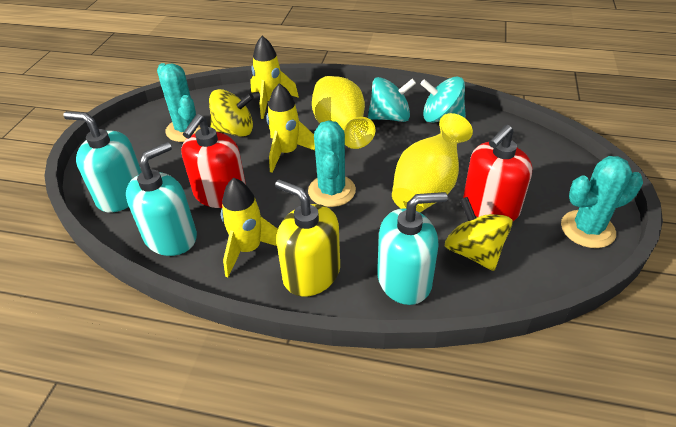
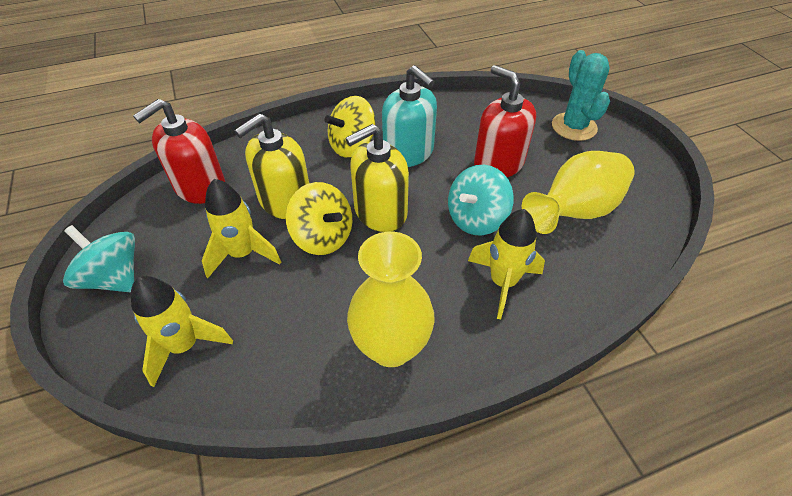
turquoise cactus: [157,63,200,142] [308,120,356,207] [561,156,643,248] = 3 -> [552,50,610,141] = 1
turquoise soap dispenser: [63,111,142,213] [126,142,197,256] [377,192,447,305] = 3 -> [382,65,437,167] = 1
yellow soap dispenser: [275,180,340,297] = 1 -> [234,113,309,219] [345,124,409,232] = 2

